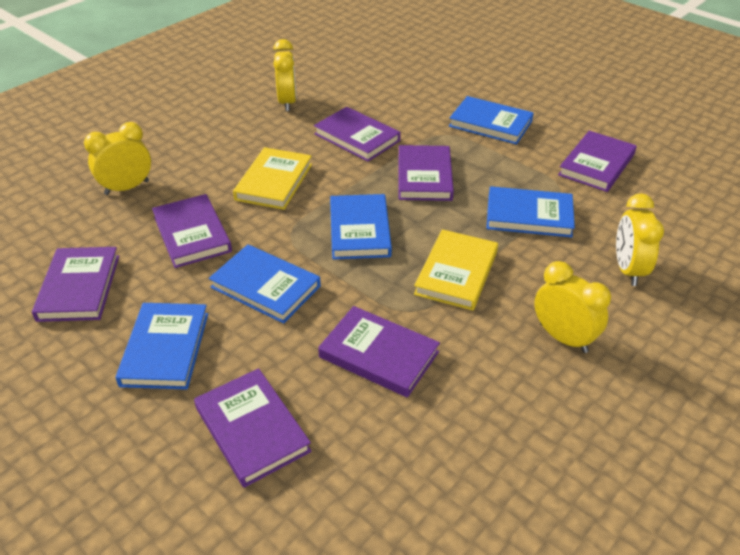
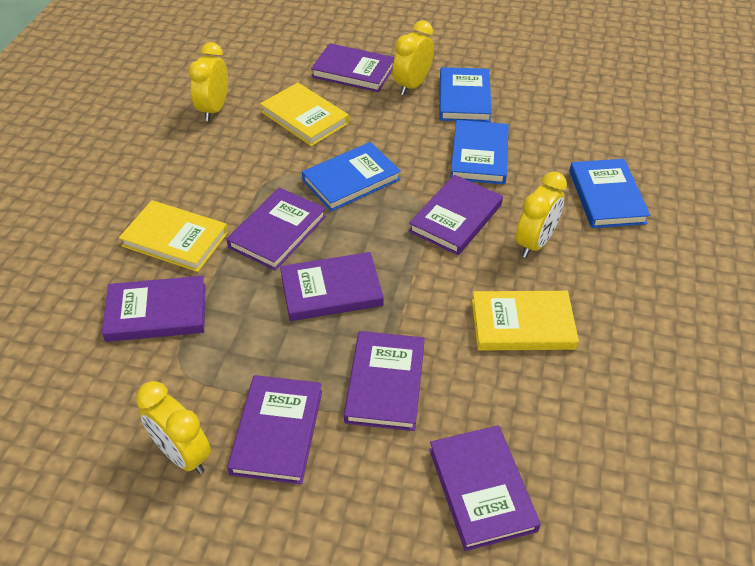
blue book: [115,303,208,390] [209,244,321,324] [330,194,392,260] [449,96,533,145] [486,186,575,238] = 5 -> [302,142,401,212] [439,67,492,122] [450,120,509,184] [569,159,650,228] = 4
purple book: [32,247,119,322] [152,194,232,268] [194,368,312,488] [314,107,401,162] [318,306,440,398] [399,145,454,201] [558,131,637,192] = 7 -> [102,276,205,342] [226,188,326,271] [227,375,322,484] [280,252,384,321] [311,43,395,92] [344,331,425,431] [409,175,503,255] [429,425,541,551] = 8
yellow book: [233,147,312,210] [414,229,498,310] = 2 -> [119,200,228,272] [260,83,349,146] [472,291,579,351] = 3

